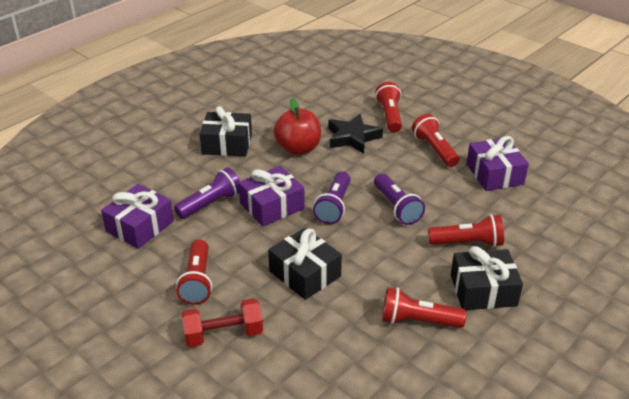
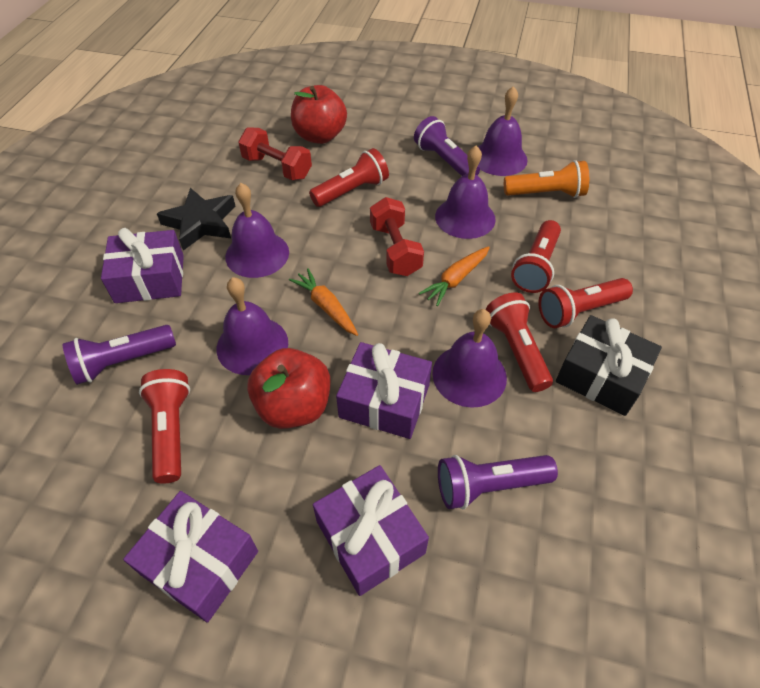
black gift: [200,106,252,156] [268,228,342,300] [451,246,523,310] = 3 -> [556,315,662,416] = 1
orange carrot: none = 0 -> [289,268,358,336] [419,246,490,306] = 2
orange flashlight: none = 0 -> [504,160,589,198] = 1
purple bell: none = 0 -> [217,277,288,375] [225,183,289,278] [432,309,507,408] [435,146,496,239] [478,86,528,176] = 5
purple gift: [101,184,174,249] [239,166,305,226] [467,136,529,191] = 3 -> [101,228,184,303] [123,491,258,622] [313,465,429,596] [336,342,432,439] = 4
red apple: [273,98,321,155] = 1 -> [247,348,330,429] [291,85,347,144] = 2
red dumbbell: [182,298,263,347] = 1 -> [238,127,312,180] [370,197,424,276] = 2

